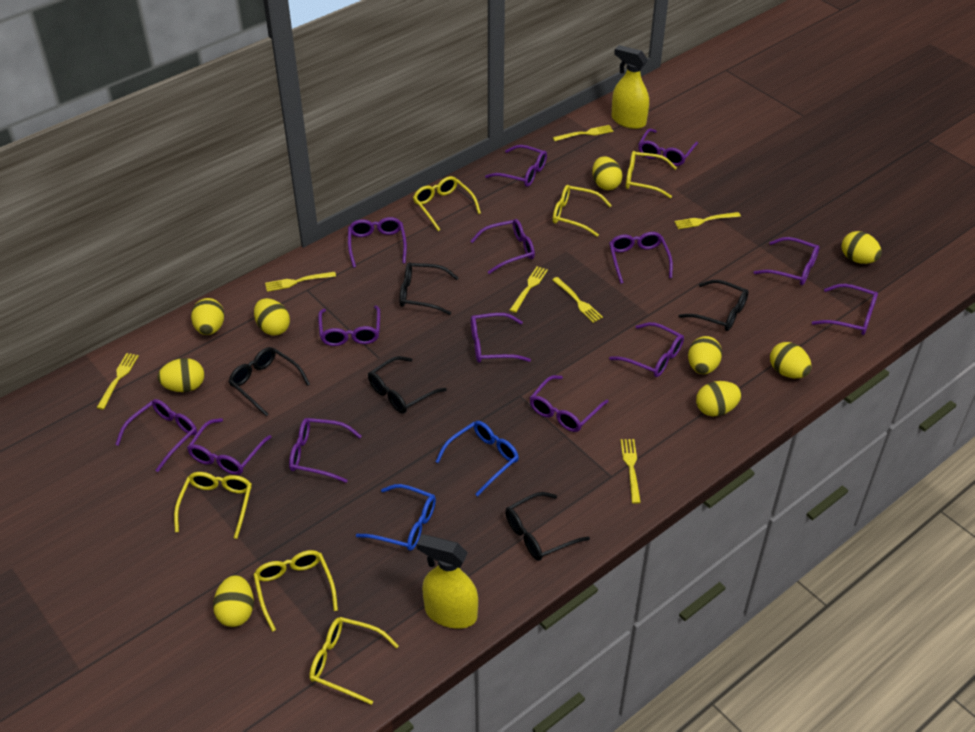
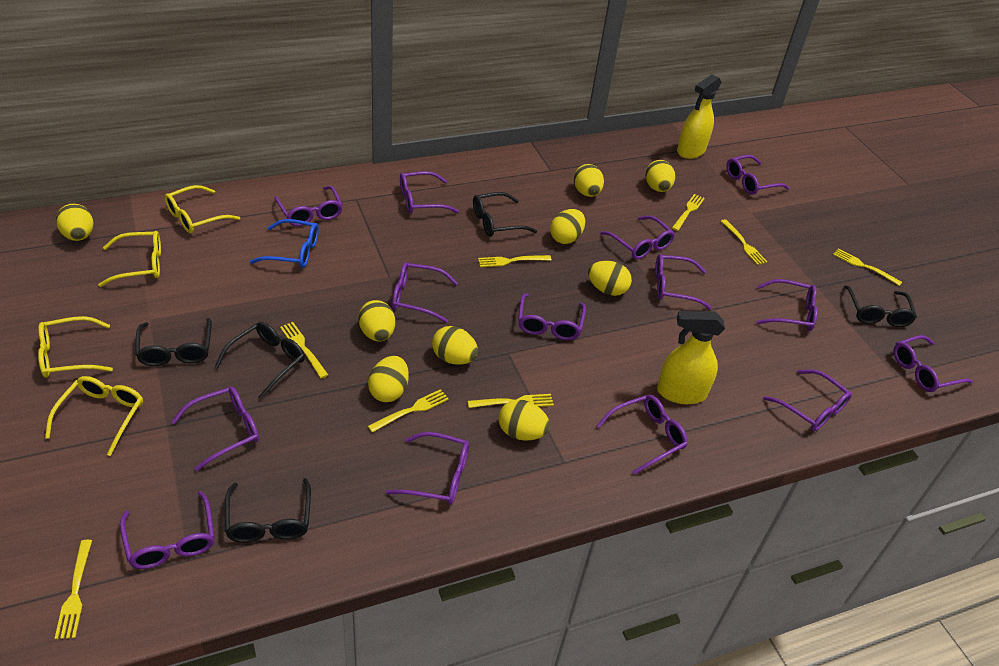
blue glasses: [356,484,436,551] [435,421,519,497] = 2 -> [250,219,319,268] = 1
yellow fork: [96,353,139,409] [265,272,336,292] [510,266,548,313] [552,277,603,323] [553,125,613,141] [621,439,641,504] [674,212,741,229] = 7 -> [54,540,92,639] [280,322,328,378] [368,389,449,433] [468,394,554,408] [478,255,551,267] [672,194,705,231] [721,219,767,265] [833,249,902,286] = 8
yellow glasses: [174,472,252,539] [253,550,338,632] [309,617,399,705] [413,176,481,231] [552,185,612,237] [626,151,677,198] = 6 -> [38,316,113,378] [45,376,143,456] [98,231,161,287] [164,185,240,233] = 4

